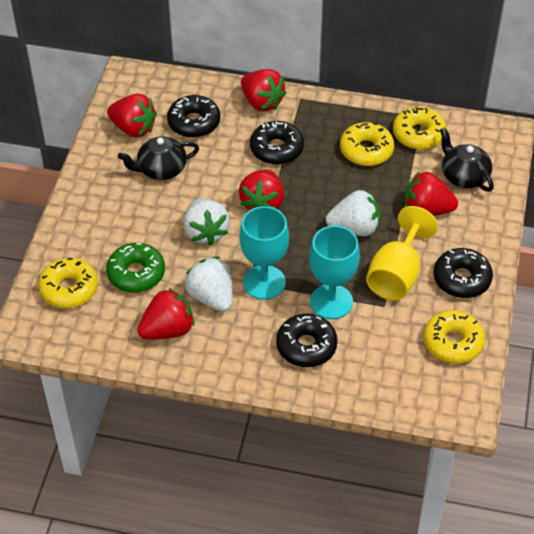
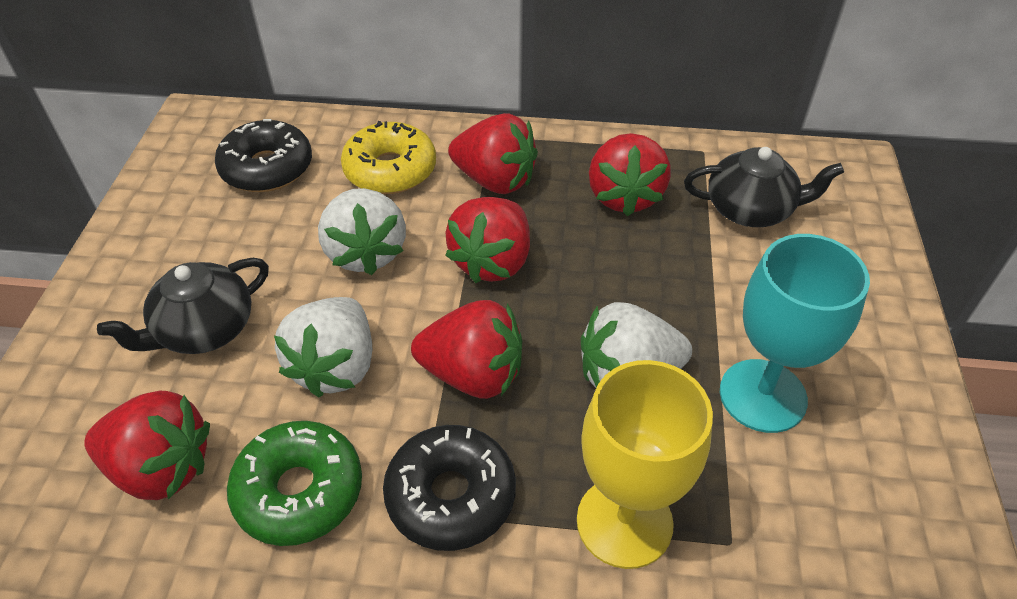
black donut: [167,95,220,138] [250,121,304,165] [276,314,338,367] [433,248,493,298] = 4 -> [215,119,312,192] [383,425,516,551] = 2
turquoise goblet: [240,206,289,300] [309,226,360,319] = 2 -> [720,234,870,433] = 1
yellow donut: [38,258,98,308] [340,122,394,166] [393,106,447,150] [424,310,485,364] = 4 -> [341,121,436,194] = 1

